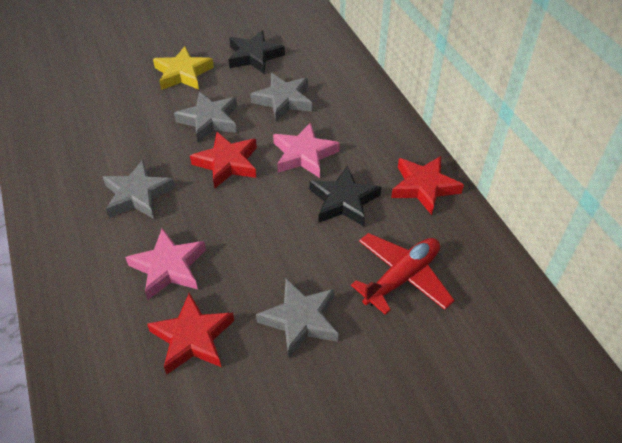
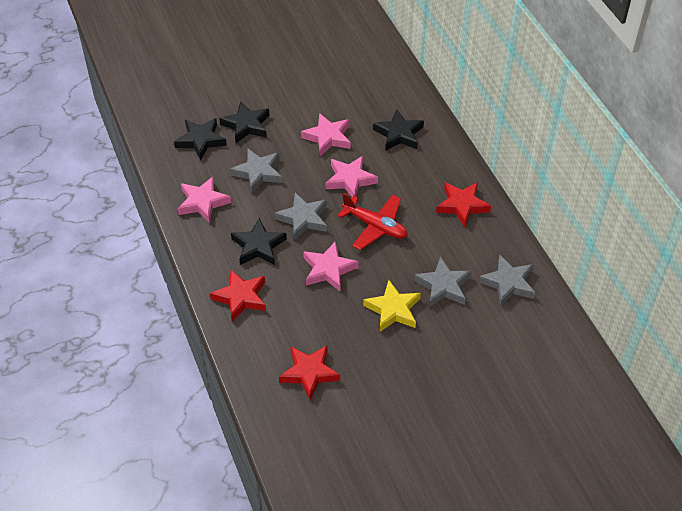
black star: [229,30,285,73] [310,165,381,226] = 2 -> [174,118,227,160] [219,101,269,143] [231,218,287,265] [373,110,424,151] = 4
pink star: [125,228,206,300] [273,122,340,178] = 2 -> [178,177,231,223] [301,113,350,156] [303,241,358,292] [325,156,378,197] = 4

